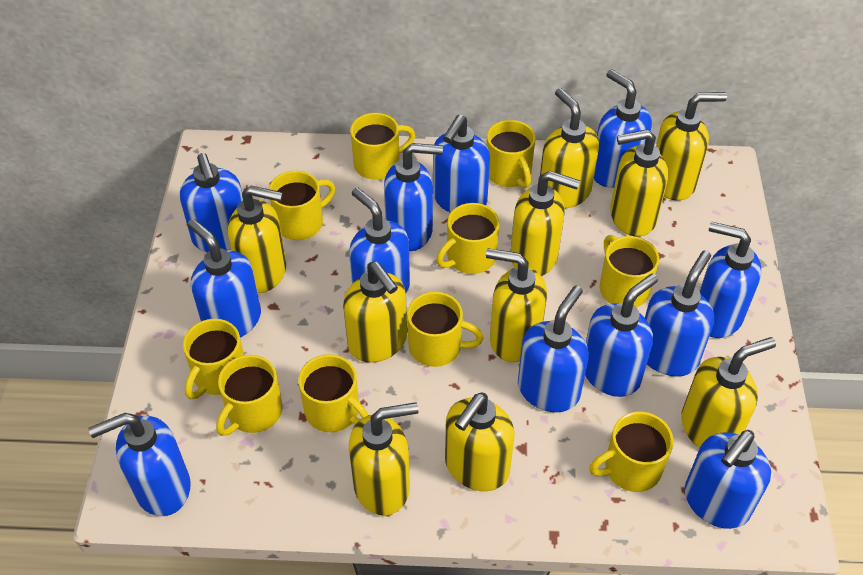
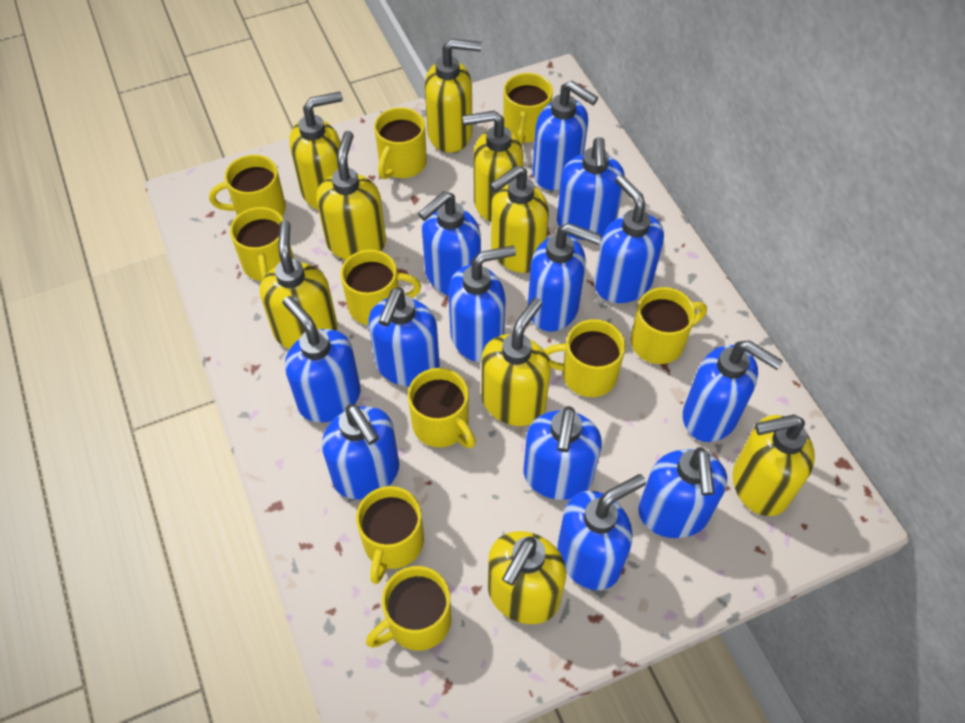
blue soap dispenser: [88,413,191,516] [180,153,243,252] [187,219,261,338] [349,187,410,293] [384,143,443,251] [433,115,490,213] [518,286,589,412] [585,273,658,397] [594,69,652,188] [645,251,714,377] [684,430,771,529] [700,222,761,338] = 12 -> [282,296,361,423] [322,404,400,500] [368,287,440,386] [418,191,481,296] [448,246,516,362] [524,406,602,500] [528,223,602,332] [533,81,598,190] [557,137,625,240] [557,474,646,590] [594,175,664,303] [638,447,727,538] [683,340,783,442] = 13
yellow soap dispenser: [228,186,286,293] [343,262,407,363] [349,402,419,516] [445,392,515,491] [486,248,547,362] [511,171,580,276] [540,88,599,209] [610,129,668,237] [656,92,727,201] [681,337,776,448] = 10 -> [260,220,338,349] [290,92,343,210] [316,131,386,260] [425,39,482,153] [463,110,523,222] [481,298,551,426] [488,531,566,624] [490,165,549,273] [733,414,815,516] = 9

